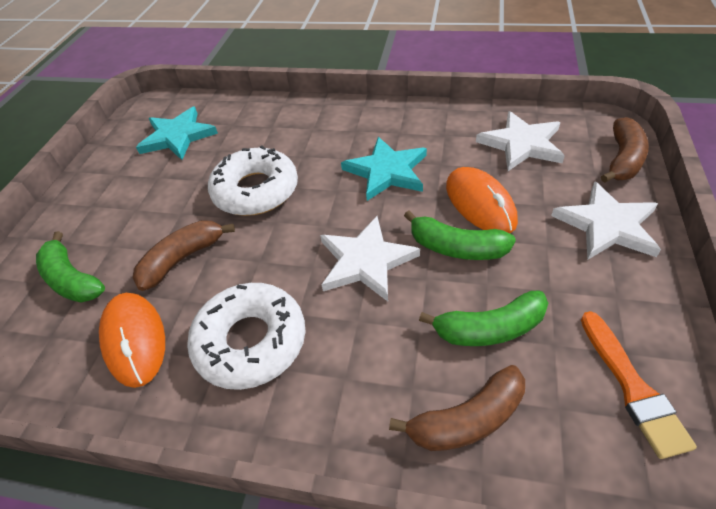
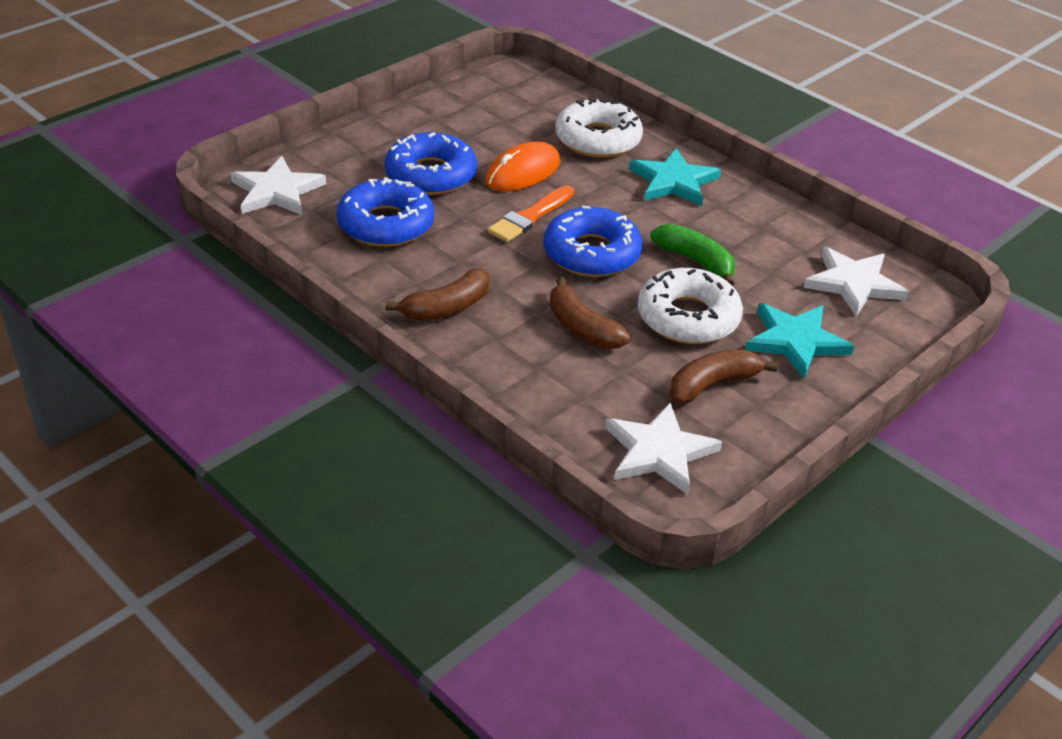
blue donut: none = 0 -> [336,177,434,247] [385,132,477,195] [544,205,642,277] = 3
green banana: [36,231,105,302] [404,210,516,260] [419,291,548,346] = 3 -> [650,224,735,285] = 1
orange mouse: [99,293,165,388] [446,167,518,233] = 2 -> [485,141,561,191] = 1

